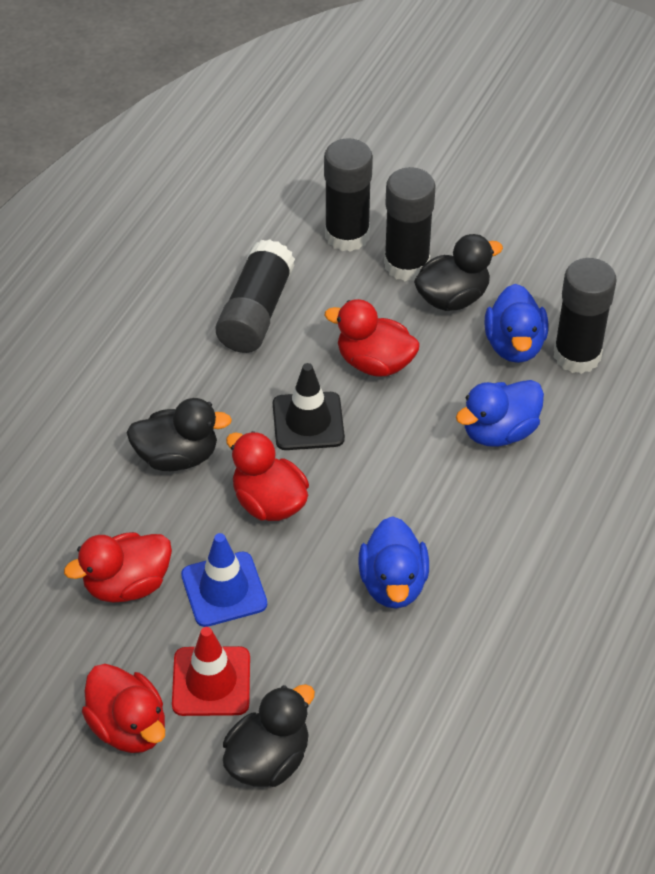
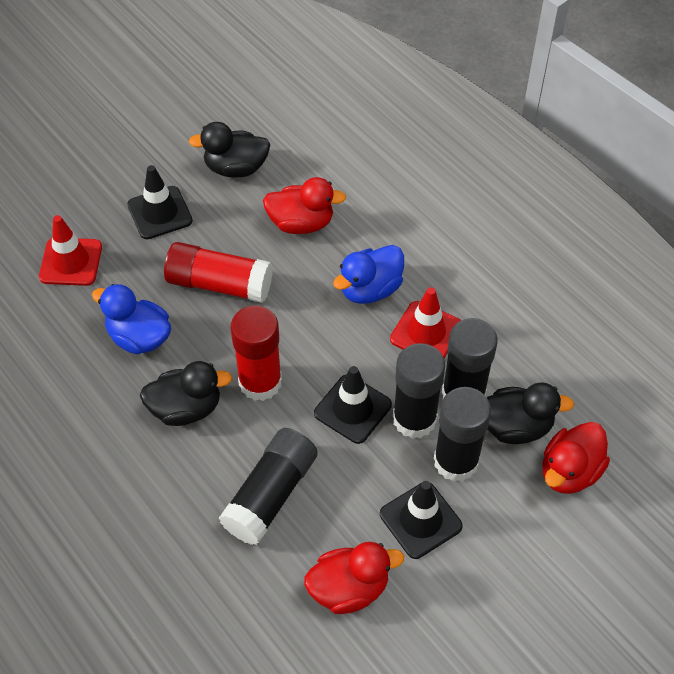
black traffic cone: [273,363,345,450] = 1 -> [127,165,193,239] [314,366,392,444] [380,481,463,559] = 3
blue duck: [358,516,429,609] [456,380,544,447] [485,284,548,363] = 3 -> [92,284,171,354] [333,245,404,304] = 2
blue traffic cone: [181,533,267,627] = 1 -> none = 0
red duck: [64,532,172,603] [82,664,165,753] [226,431,309,521] [325,299,420,377] = 4 -> [263,177,346,234] [304,542,404,614] [542,422,610,494] = 3
red glue stick: none = 0 -> [164,242,273,303] [231,306,282,401] = 2
red traffic cone: [172,627,250,716] = 1 -> [39,215,102,286] [390,287,461,358] = 2

